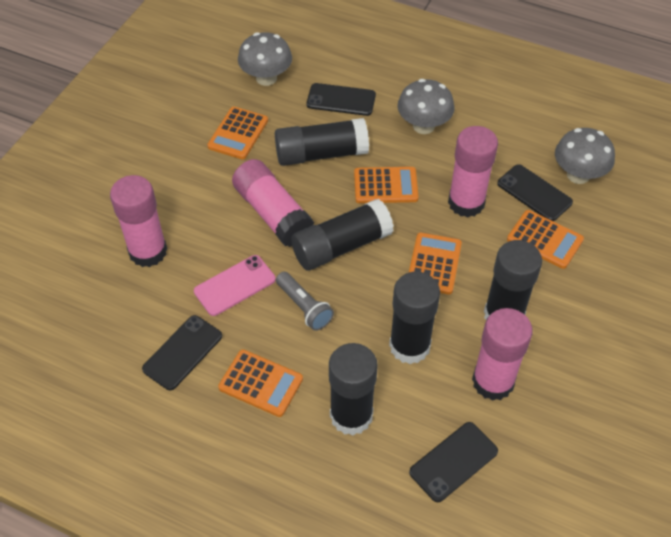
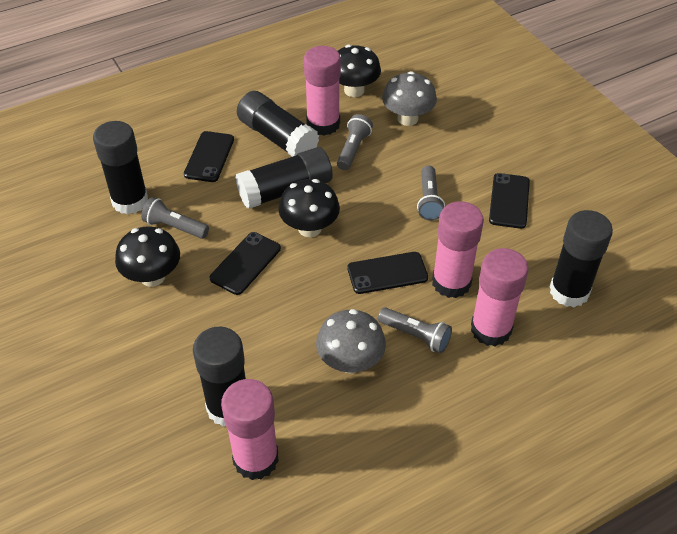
black mushroom: none = 0 -> [115,226,180,287] [279,179,340,237] [338,45,381,97] = 3
grey flashlight: [276,272,334,331] = 1 -> [141,197,209,239] [337,114,373,170] [378,307,452,354] [417,165,445,221] = 4
grey mushroom: [238,32,292,86] [398,79,455,134] [555,128,615,184] = 3 -> [316,309,386,374] [382,71,437,126] = 2
orange calculator: [207,107,268,159] [218,349,303,417] [354,167,419,203] [409,233,462,295] [507,210,584,269] = 5 -> none = 0
pink phone: [194,255,276,316] = 1 -> none = 0

